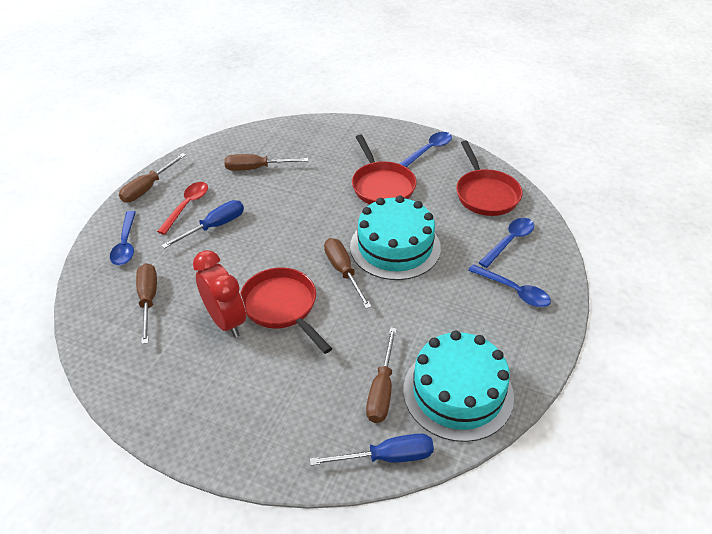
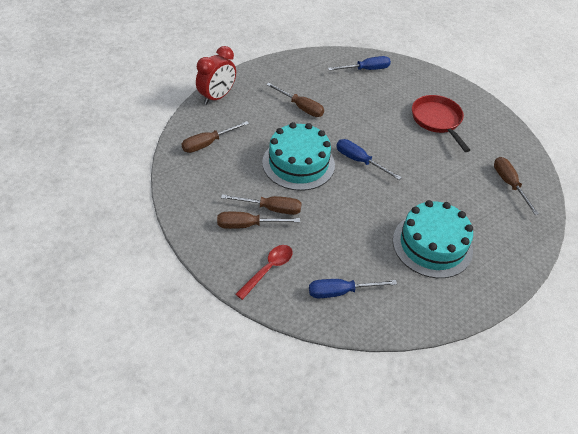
blue screwdriver: [162,200,244,249] [310,433,434,466] = 2 -> [309,279,397,298] [328,56,391,71] [336,139,402,180] = 3
blue spoon: [110,211,136,265] [400,132,452,167] [468,264,551,307] [479,218,534,268] = 4 -> none = 0
red pan: [240,268,332,354] [352,135,417,204] [456,140,523,216] = 3 -> [412,95,470,152] = 1

